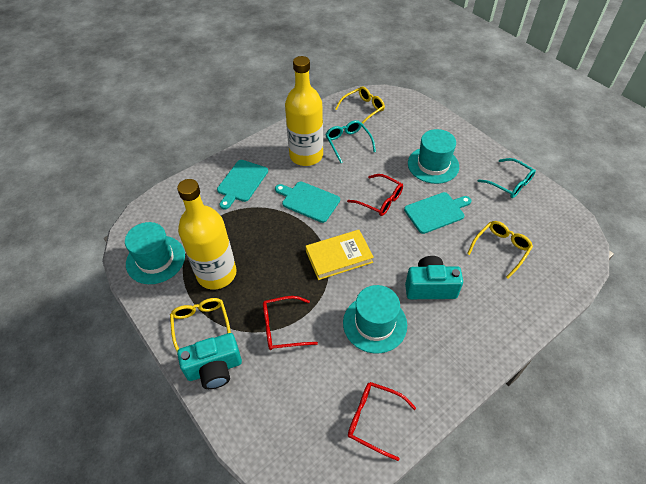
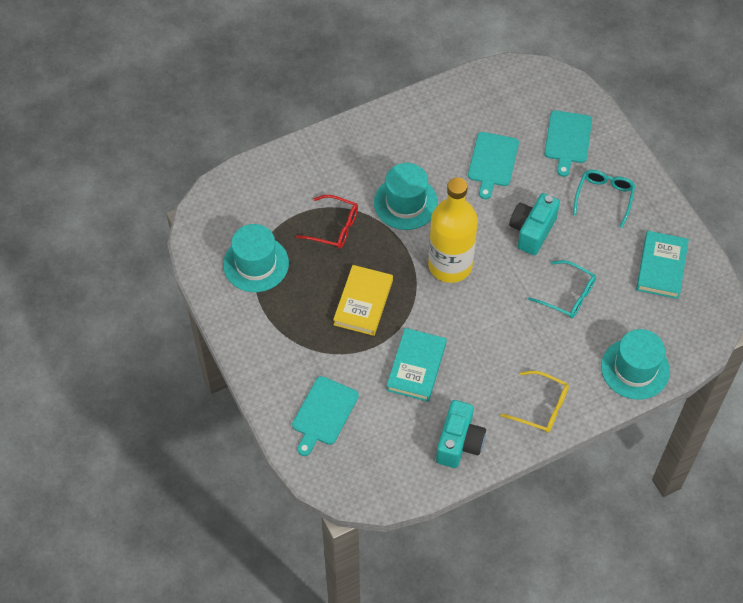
red glasses: [263,296,318,350] [347,174,403,216] [348,382,416,461] = 3 -> [296,195,358,249] = 1
turquoise book: none = 0 -> [386,328,447,402] [636,231,689,299] = 2
yellow bottle: [177,179,236,290] [285,56,323,166] = 2 -> [428,177,478,283] = 1
yellow glasses: [170,298,231,351] [335,86,385,124] [467,221,533,279] = 3 -> [501,371,569,433] = 1

